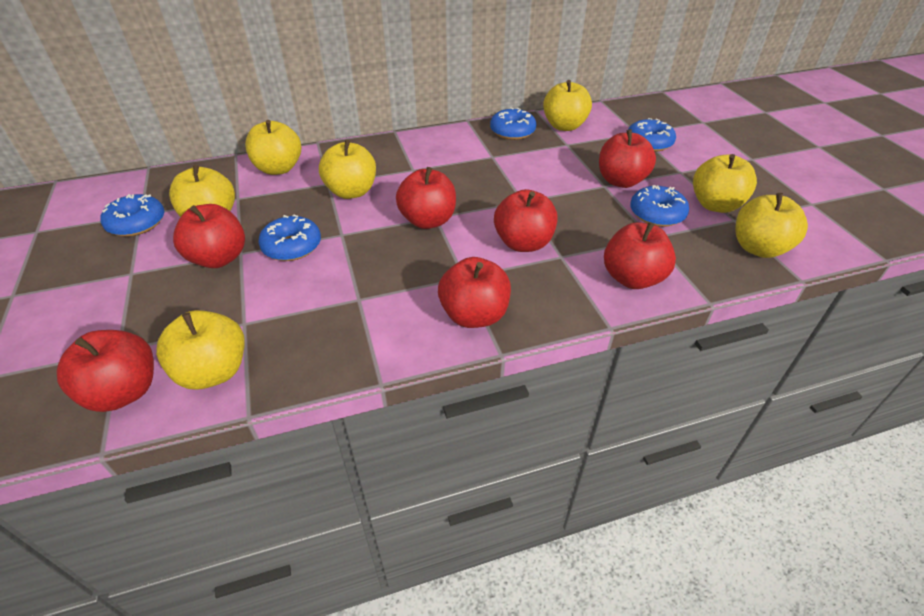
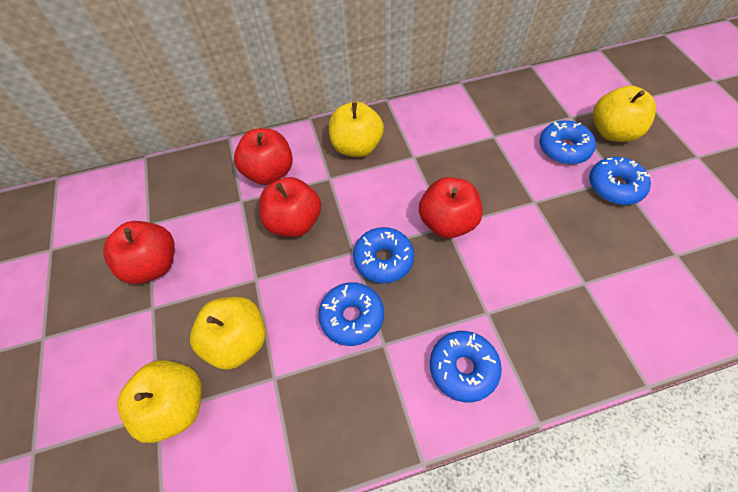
red apple: [56,330,154,412] [173,204,245,268] [396,167,456,229] [438,257,511,328] [494,189,557,252] [599,129,656,188] [604,222,676,289] = 7 -> [103,221,175,284] [234,128,293,185] [259,177,321,237] [419,177,483,238] = 4
yellow apple: [156,310,245,389] [169,165,235,217] [245,120,301,175] [319,140,376,199] [543,80,592,131] [693,154,757,213] [735,193,808,258] = 7 -> [117,360,202,443] [190,297,266,370] [329,102,384,157] [593,86,656,142] = 4

